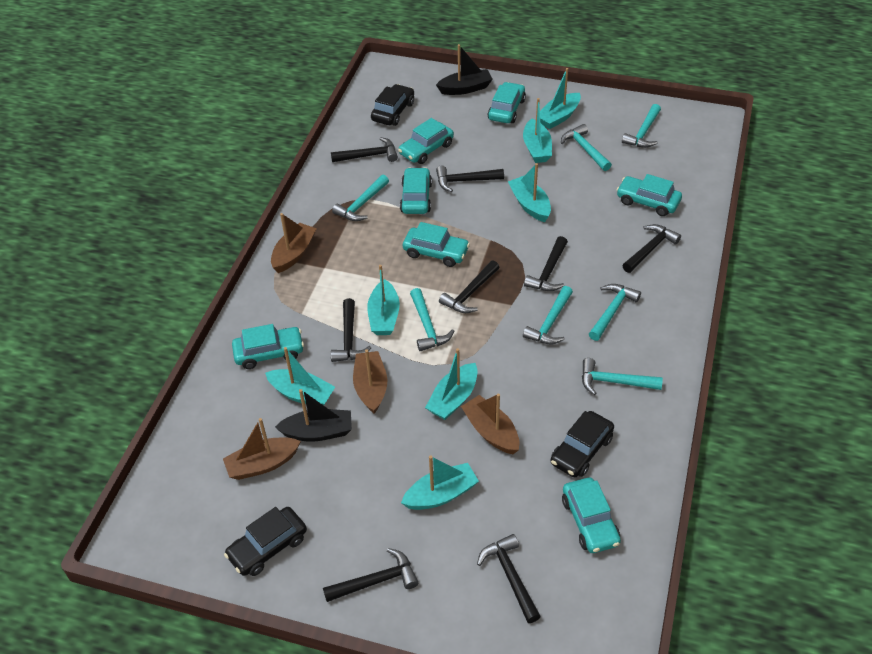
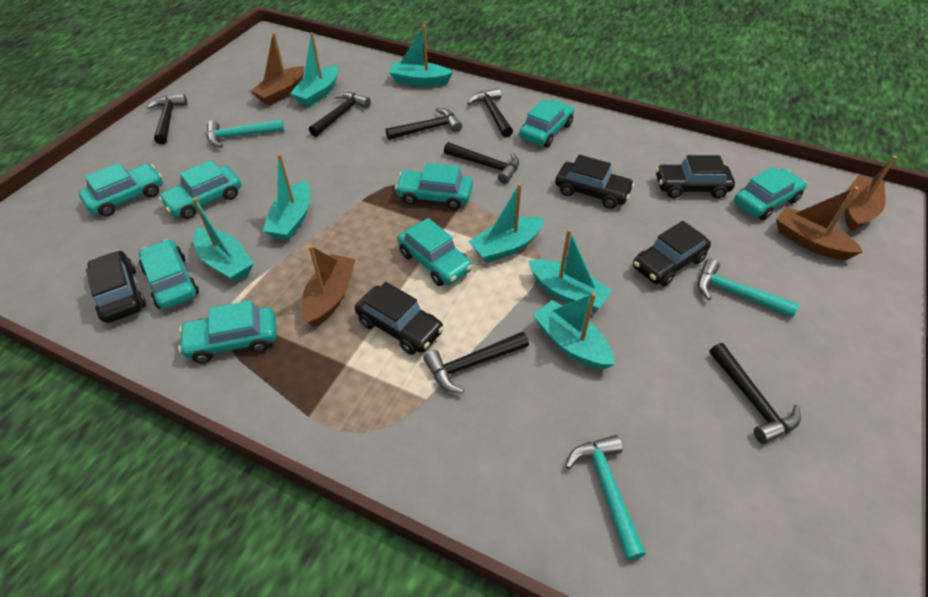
black boat: [275,389,352,442] [436,44,493,95] = 2 -> none = 0
black car: [224,507,307,576] [371,84,414,126] [550,411,614,477] = 3 -> [86,250,146,323] [355,282,444,355] [555,155,635,209] [633,221,711,286] [656,155,735,199] = 5
black hammer: [323,548,418,602] [331,137,398,162] [331,298,371,362] [436,165,504,192] [439,260,500,313] [477,534,541,623] [524,236,568,291] [622,224,681,273] = 8 -> [146,94,187,145] [309,92,371,137] [385,108,462,140] [423,331,529,394] [444,142,519,184] [467,88,513,138] [709,343,801,444] = 7
turquoise car: [232,324,304,369] [398,118,454,164] [400,167,432,214] [403,222,470,267] [488,82,526,123] [562,478,621,553] [617,174,682,216] = 7 -> [79,163,163,217] [139,239,199,309] [158,160,241,219] [178,300,277,363] [395,163,473,210] [397,218,473,286] [519,99,574,147] [734,167,807,220] = 8
turquoise hammer: [332,175,389,221] [410,288,454,351] [523,286,573,344] [561,124,612,171] [582,358,663,395] [589,284,641,341] [622,104,661,148] = 7 -> [207,119,284,148] [566,435,646,560] [698,259,799,318] = 3

